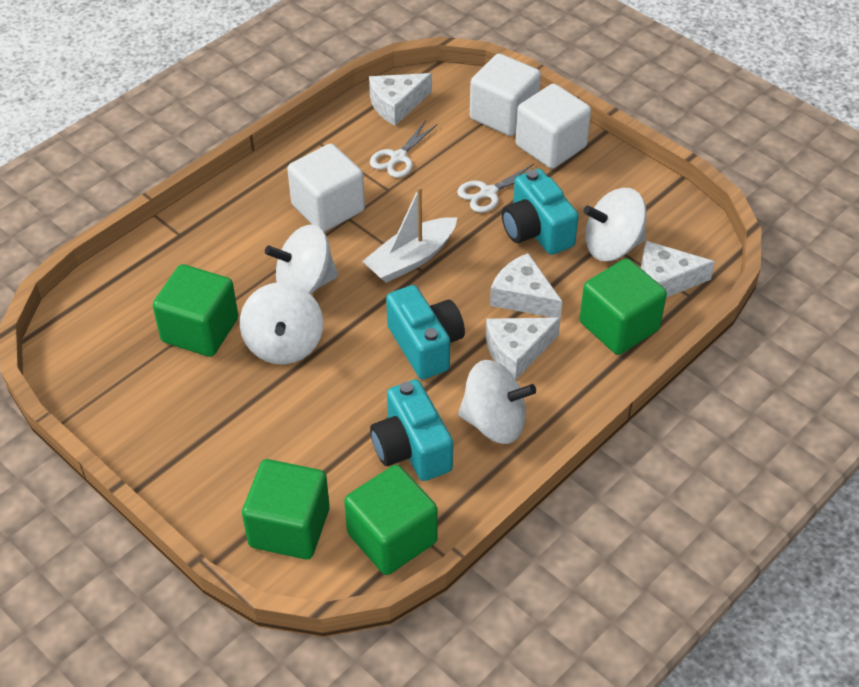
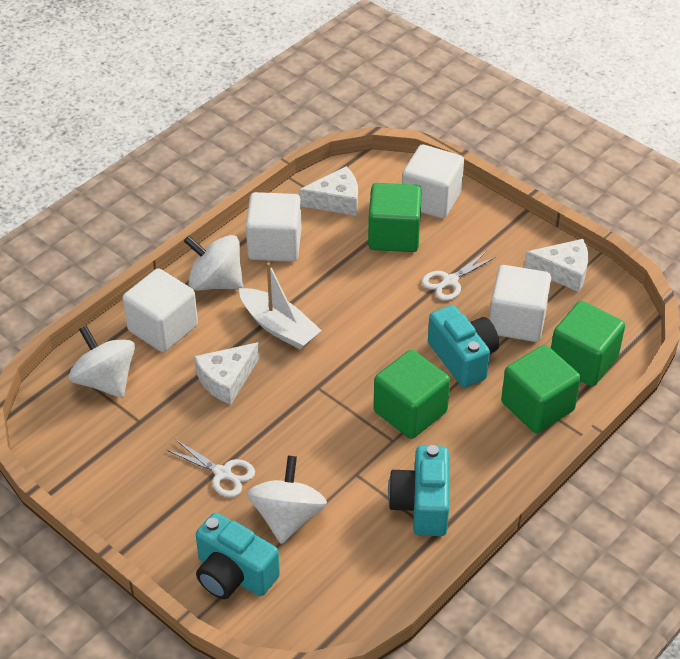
white cheese: [369,73,432,126] [486,317,561,379] [490,253,562,318] [641,241,715,298] = 4 -> [194,342,259,405] [299,166,358,216] [524,239,588,292] = 3
white cube: [287,144,365,232] [470,54,541,136] [515,83,591,169] = 3 -> [123,268,198,352] [246,192,301,262] [402,145,464,219] [489,265,551,342] = 4
white spinning top: [240,282,323,364] [265,224,338,294] [458,360,536,444] [583,188,646,261] = 4 -> [69,325,135,398] [184,235,243,291] [247,456,327,544] = 3

